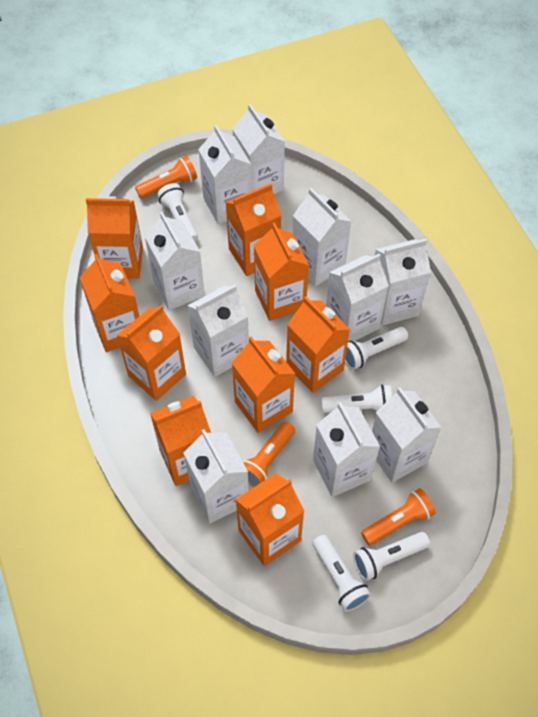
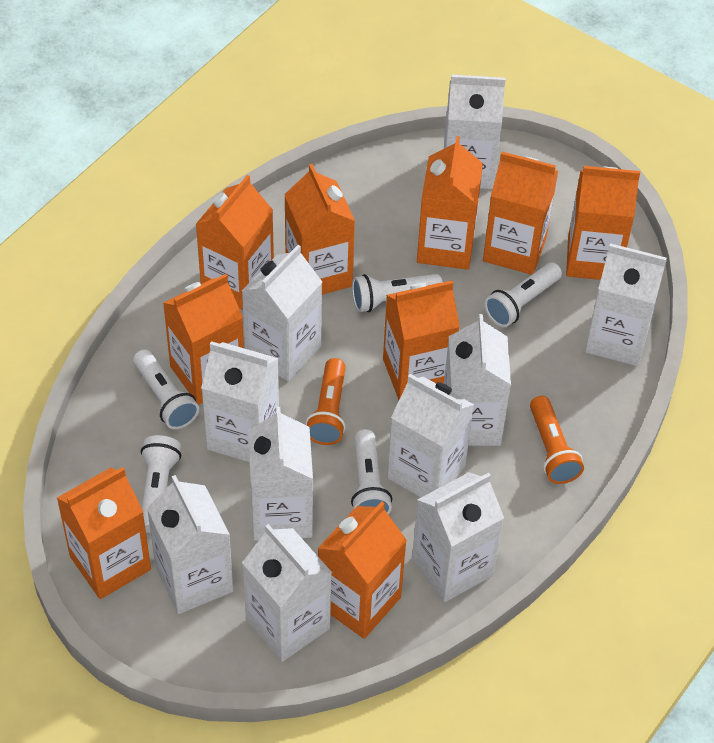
orange flashlight: [135,156,197,199] [243,422,295,487] [361,488,436,546] = 3 -> [306,358,346,445] [530,396,584,484] = 2

